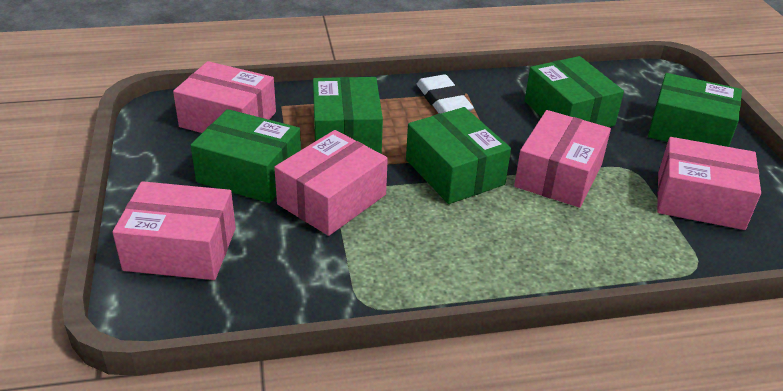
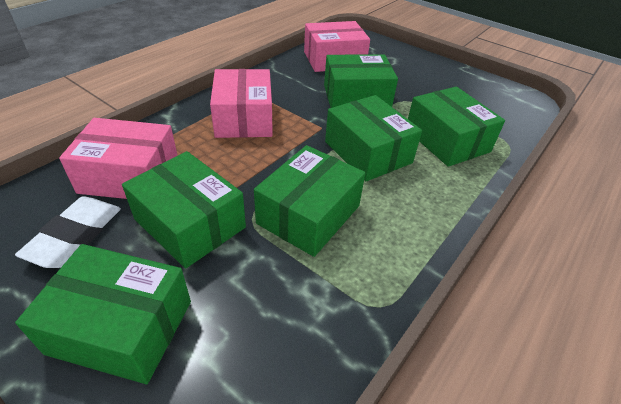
green box: [191,109,301,203] [313,77,383,154] [406,107,511,204] [525,56,624,127] [648,73,742,147] = 5 -> [15,244,191,384] [122,151,246,268] [254,145,365,257] [324,54,398,108] [325,95,422,181] [408,86,505,167] = 6
pink box: [113,181,236,280] [173,61,276,133] [274,130,388,236] [514,110,611,208] [657,137,761,230] = 5 -> [59,118,178,199] [210,69,273,138] [304,21,370,72] = 3

